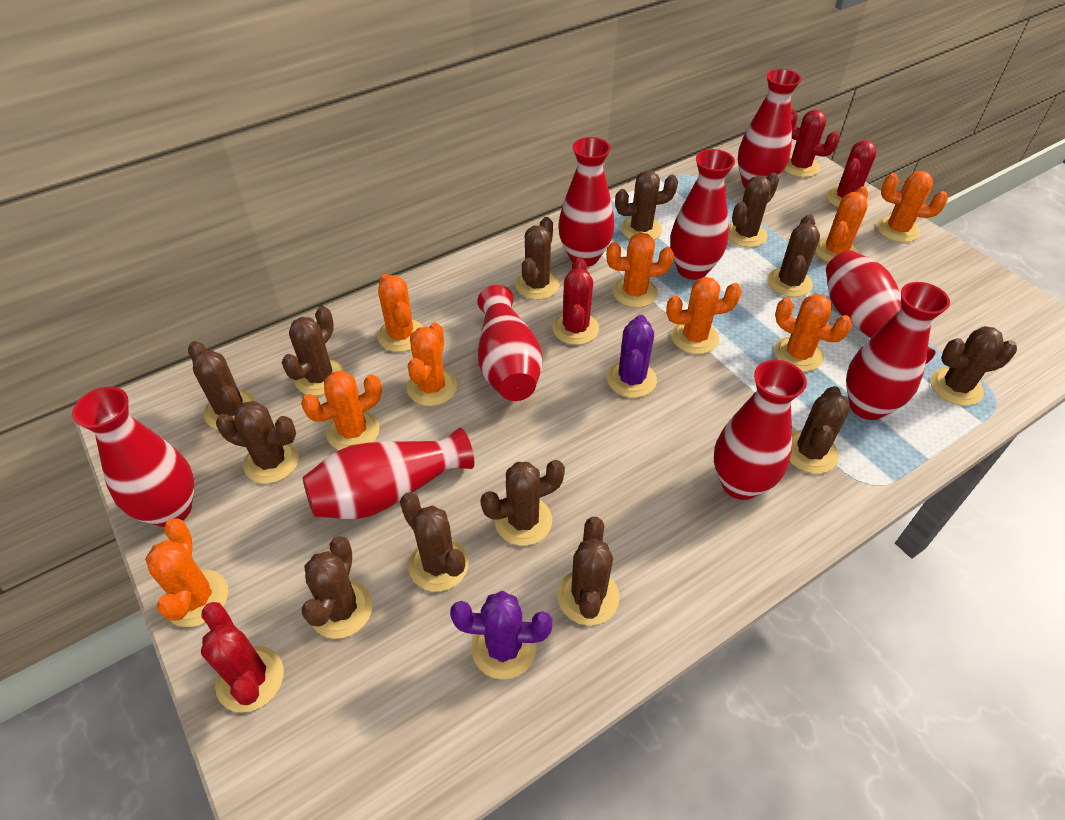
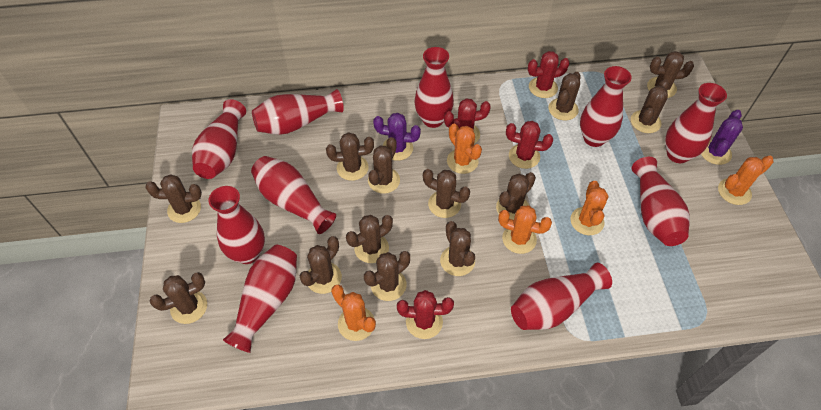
orange cactus: [145,518,228,627] [301,371,382,450] [377,274,423,352] [407,322,457,406] [606,232,674,308] [666,277,742,354] [774,294,852,372] [815,186,868,262] [877,171,948,242] = 9 -> [331,284,376,341] [447,124,482,174] [498,205,552,254] [570,181,609,235] [718,156,773,205] = 5
red vase: [72,387,194,527] [303,428,474,519] [477,285,543,401] [558,137,614,267] [670,149,735,280] [714,360,807,500] [738,69,802,188] [826,250,936,365] [846,282,950,420] = 9 -> [192,99,246,179] [208,186,265,264] [223,245,297,353] [251,156,336,234] [252,89,344,135] [414,47,454,128] [511,263,612,330] [580,66,632,147] [632,157,690,246] [665,83,727,163] = 10

